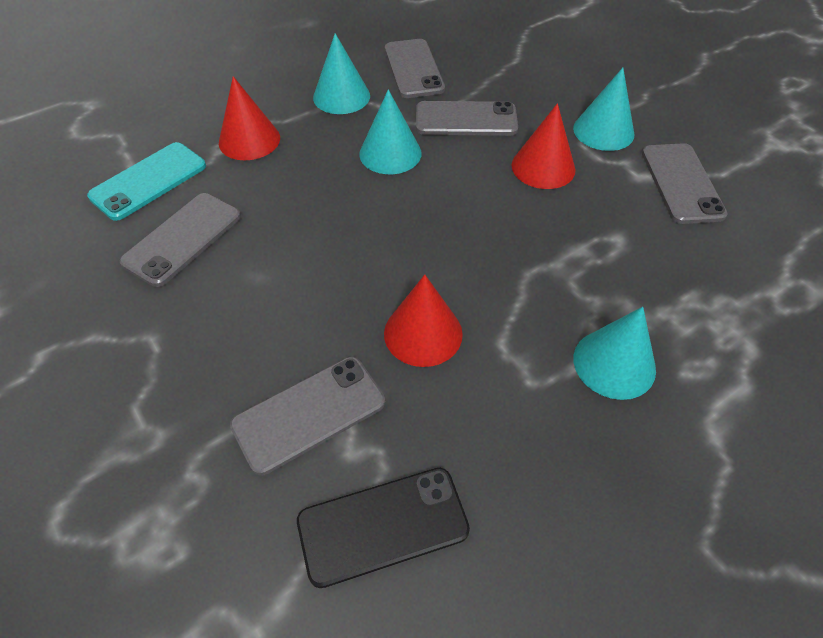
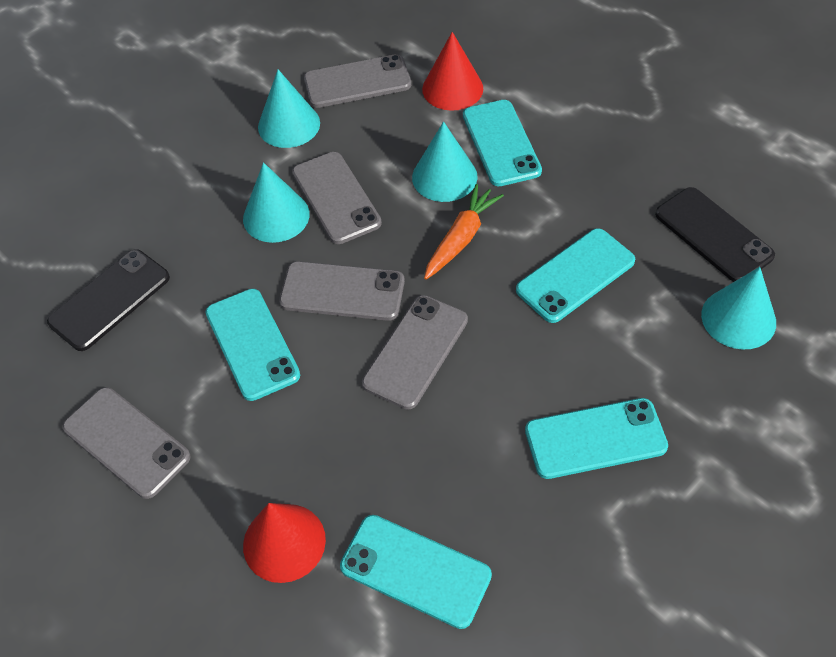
black phone: [297,468,470,588] = 1 -> [47,249,170,351] [655,187,775,282] = 2
orange carrot: none = 0 -> [424,184,504,280] = 1
red cone: [219,76,280,160] [384,275,463,367] [511,103,576,189] = 3 -> [243,503,326,583] [422,32,483,111] = 2
turquoise phone: [87,142,206,221] = 1 -> [206,289,300,401] [340,515,492,629] [463,100,542,186] [516,228,635,323] [525,398,668,479] = 5

